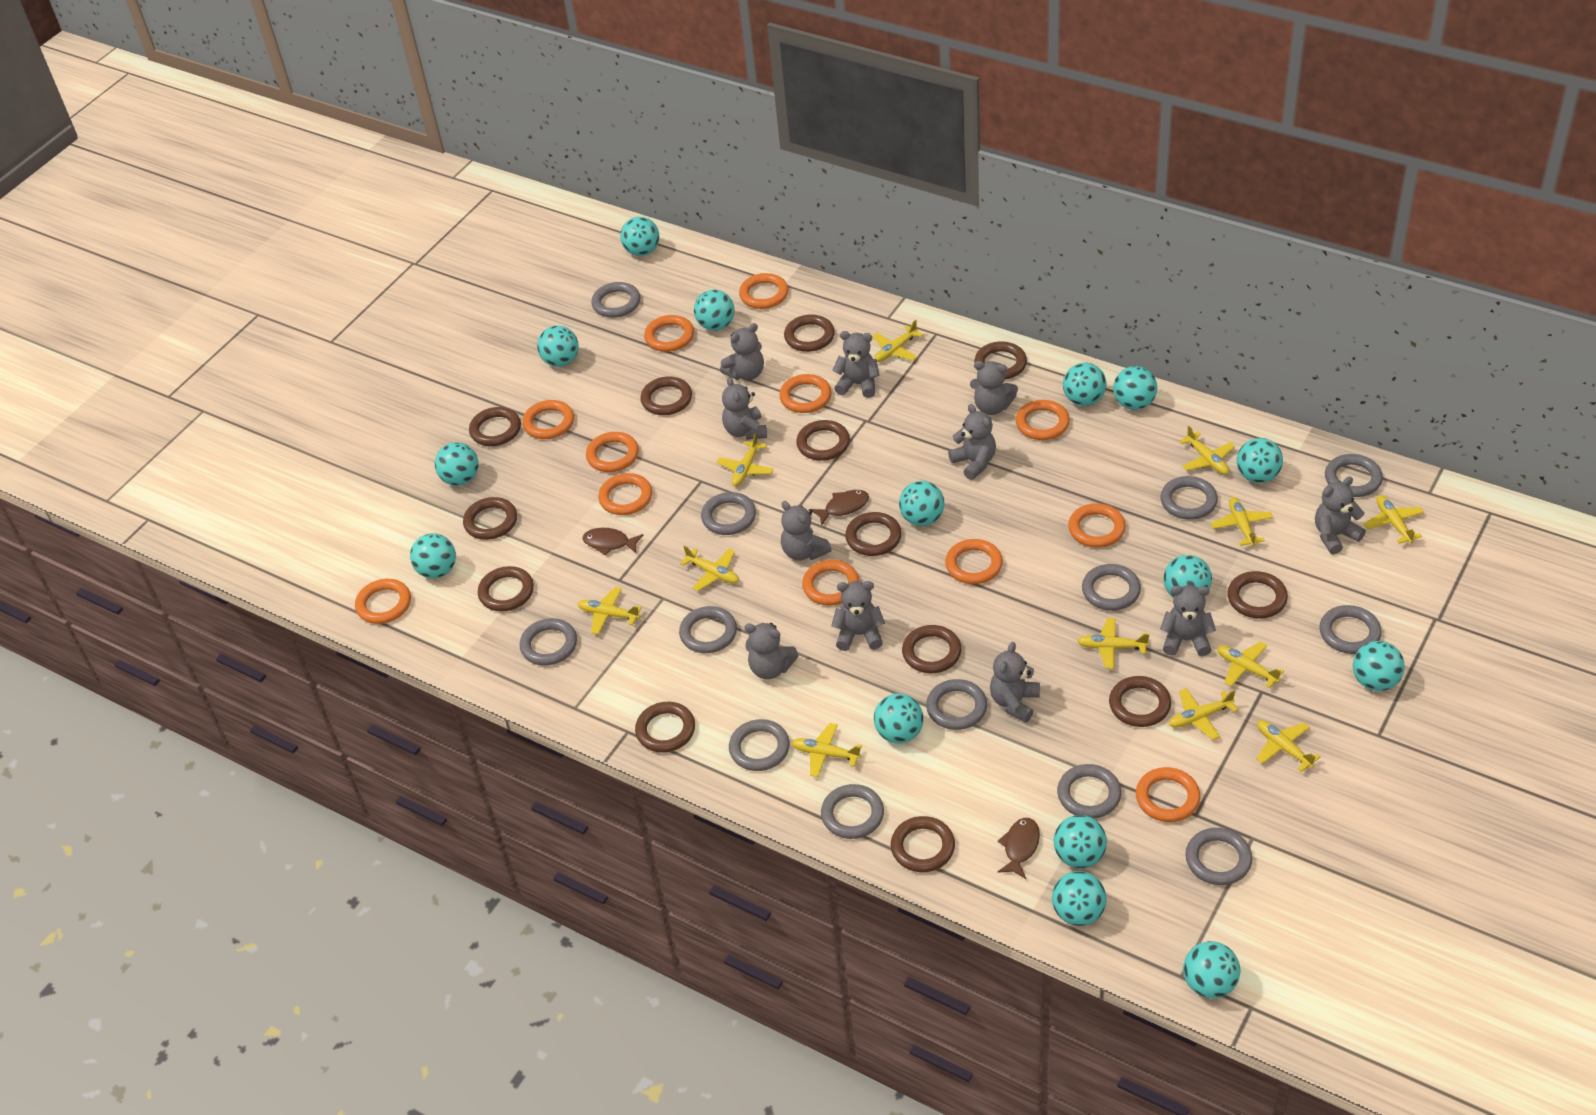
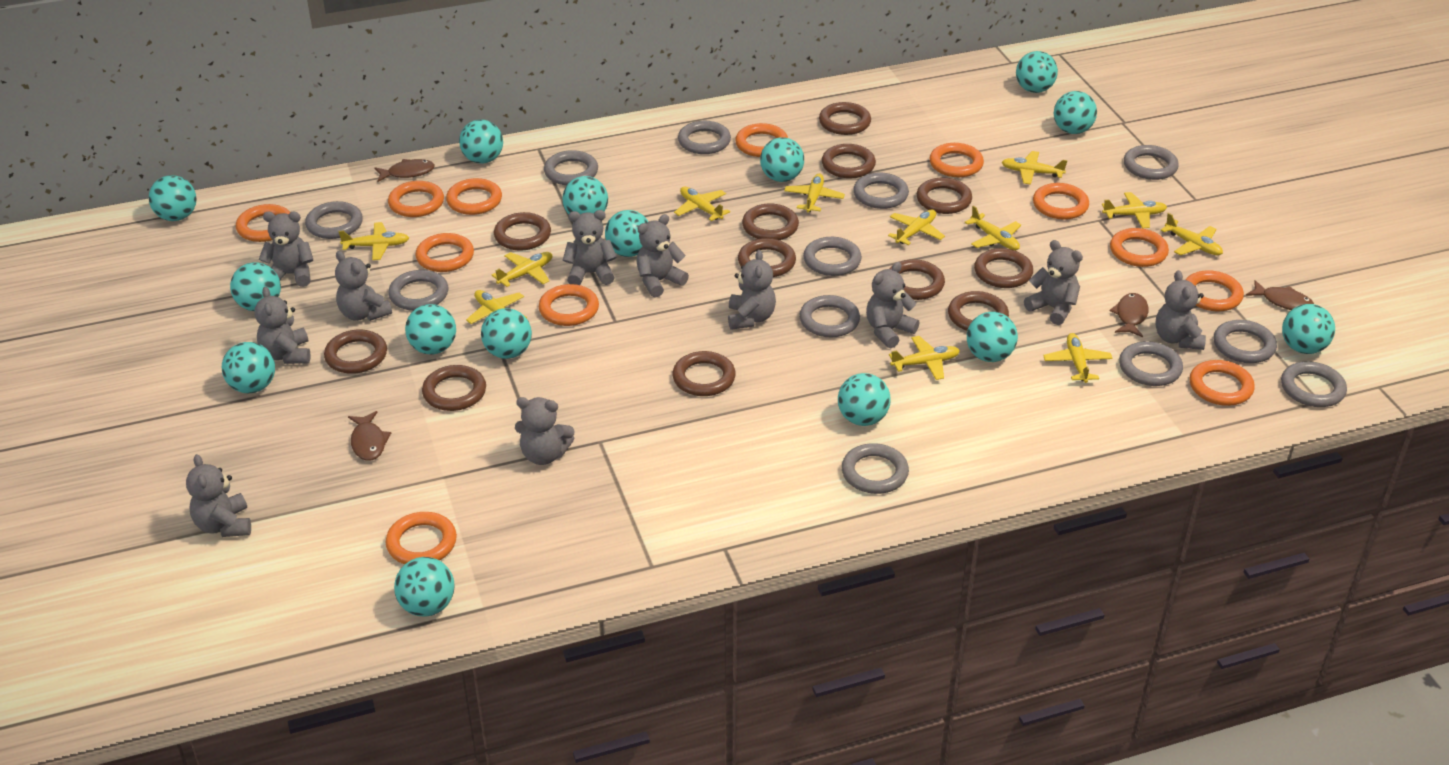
brown fish: [583,528,644,556] [811,490,869,526] [997,818,1040,879] = 3 -> [348,411,391,461] [374,159,435,182] [1110,293,1149,337] [1246,280,1314,310] = 4
brown ring: [463,497,517,540] [469,407,521,446] [478,566,534,611] [635,702,695,752] [640,376,692,415] [784,314,835,352] [796,420,850,461] [845,512,902,556] [891,816,955,872] [902,625,961,673] [975,341,1027,380] [1109,676,1171,727] [1227,571,1288,619] = 13 -> [324,329,387,374] [422,365,486,411] [494,212,551,251] [673,351,736,396] [738,238,796,277] [742,203,799,240] [819,102,871,135] [822,144,876,179] [889,259,945,300] [917,177,972,214] [948,291,1009,331] [974,248,1033,288] = 12
grey ring: [520,618,577,666] [591,282,640,318] [679,606,737,653] [701,492,756,535] [729,719,790,771] [821,784,884,839] [926,679,987,730] [1057,764,1121,819] [1082,564,1141,611] [1161,476,1218,520] [1185,828,1252,885] [1319,605,1381,654] [1325,454,1383,497] = 13 -> [305,201,363,239] [388,270,448,311] [544,150,598,185] [678,121,731,154] [799,295,860,337] [803,237,862,276] [841,443,909,494] [853,173,909,209] [1119,341,1183,386] [1124,145,1179,180] [1214,320,1277,363] [1281,361,1347,407] = 12

